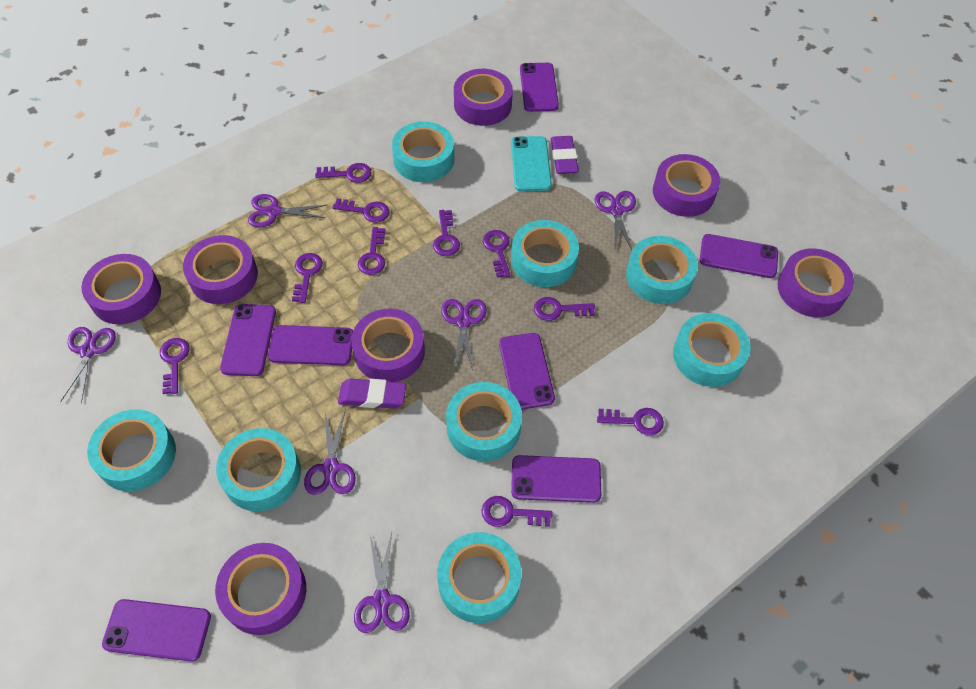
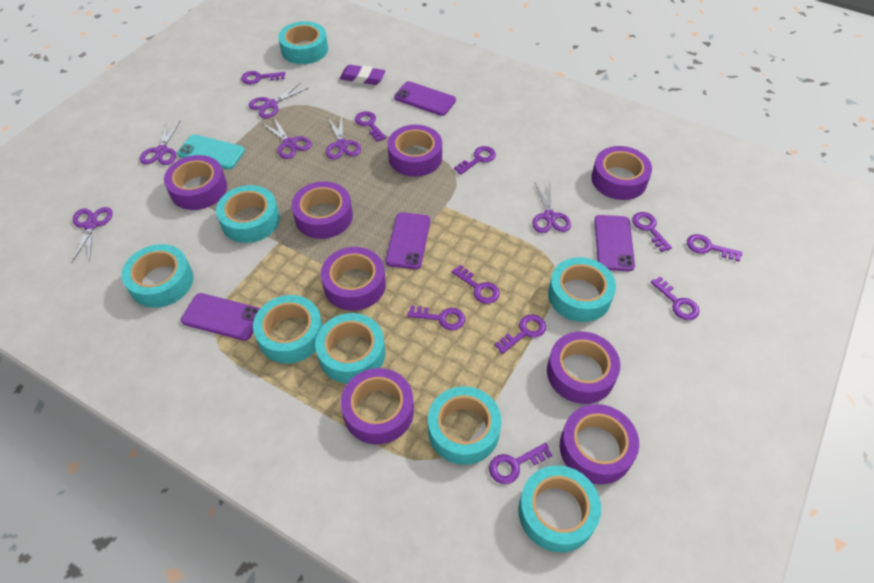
purple eraser: [338,378,407,409] [551,136,579,174] = 2 -> [339,65,386,85] = 1
purple phone: [102,599,211,662] [220,304,276,376] [268,325,353,365] [499,333,555,410] [511,455,601,503] [520,63,559,112] [700,234,778,278] = 7 -> [181,293,260,341] [386,212,430,269] [394,81,456,116] [594,215,635,271] = 4
purple tape: [81,254,161,324] [183,235,258,304] [215,543,306,635] [351,308,425,382] [454,69,513,126] [653,154,720,217] [778,248,854,317] = 7 -> [164,155,227,210] [291,181,353,239] [321,247,386,311] [341,368,414,444] [388,125,442,177] [547,331,620,404] [560,404,639,484] [591,146,652,200] = 8

